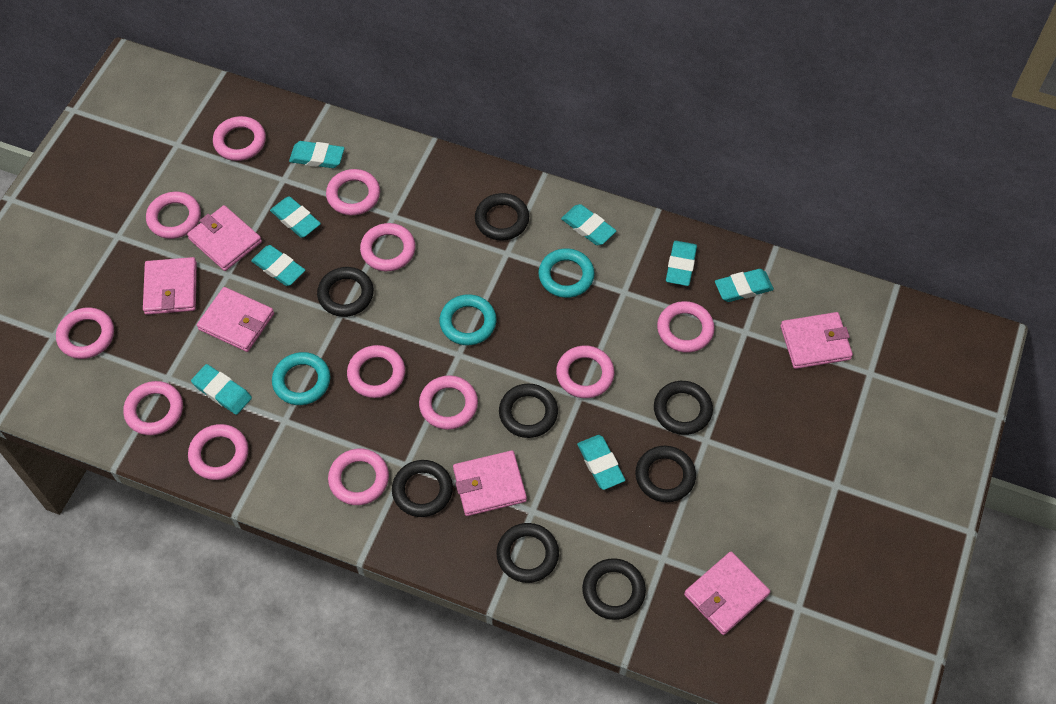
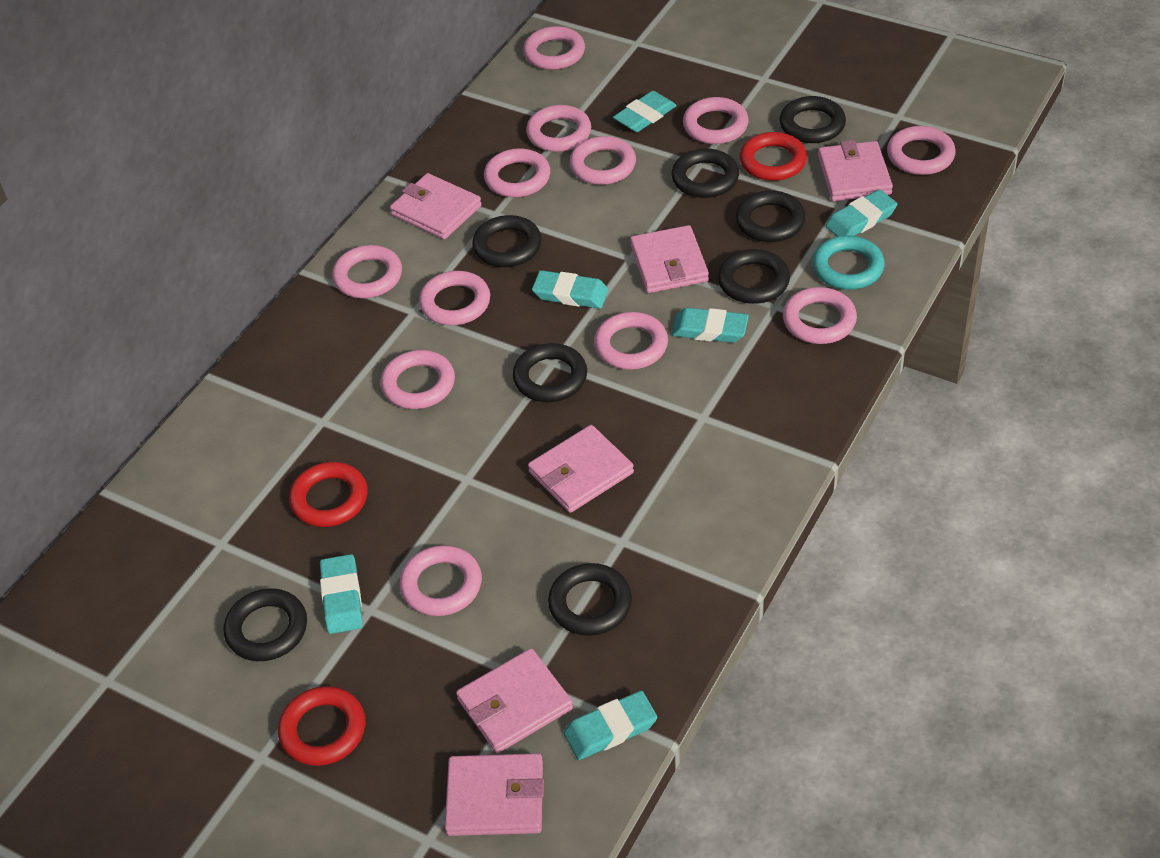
red ring: none = 0 -> [278,686,365,766] [289,462,367,527] [739,132,807,181] = 3
turquoise eraser: [191,364,252,415] [251,245,305,286] [270,196,321,238] [289,141,345,168] [561,204,616,245] [577,435,625,490] [666,241,697,286] [715,269,774,302] = 8 -> [320,554,363,634] [532,270,609,309] [564,691,657,760] [613,91,677,132] [671,308,749,343] [826,189,897,237] = 6
turquoise ring: [272,352,330,405] [439,294,497,345] [539,248,595,298] = 3 -> [812,236,885,290] = 1

